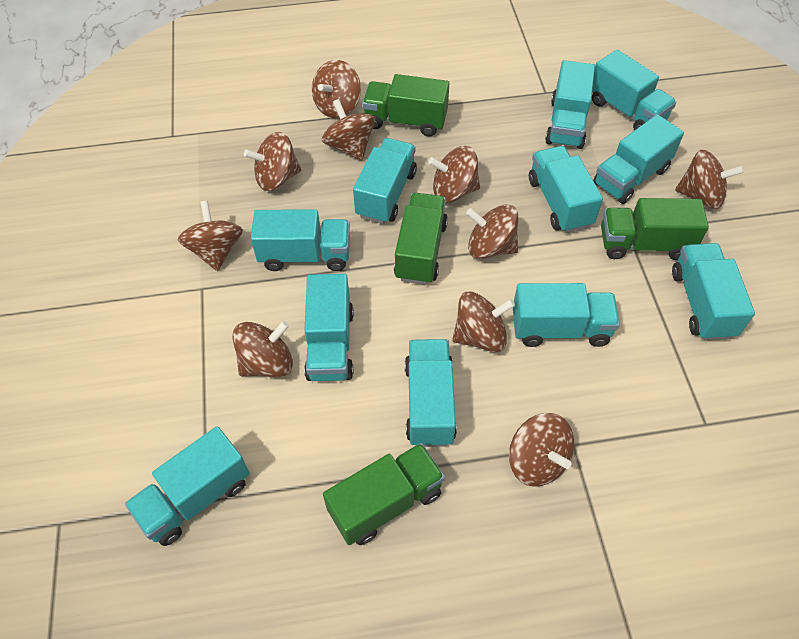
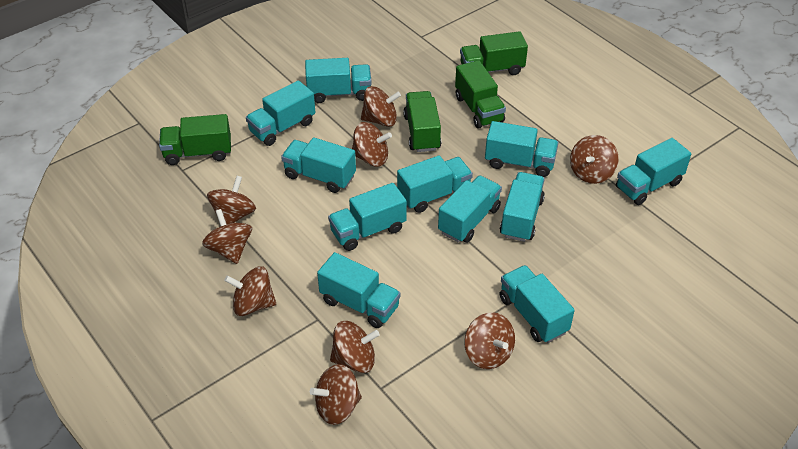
brown spinning top: [178,201,243,271] [232,321,293,377] [244,132,301,191] [312,60,361,118] [322,99,375,161] [428,146,480,203] [452,292,515,352] [466,205,518,259] [509,413,574,487] [675,150,744,209] = 10 -> [202,209,252,264] [207,176,256,224] [224,266,276,316] [310,364,362,425] [330,321,380,373] [352,122,392,167] [361,86,401,127] [464,312,515,369] [570,135,619,184] = 9

